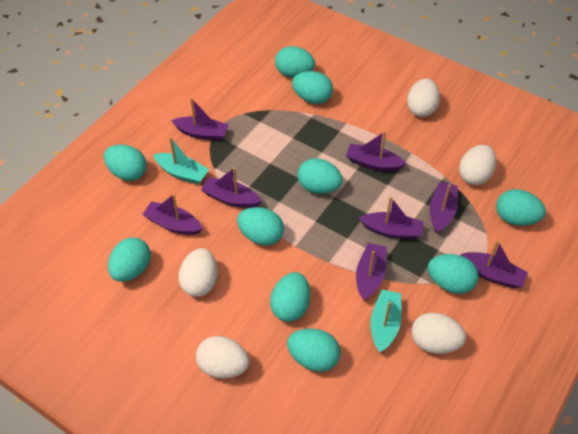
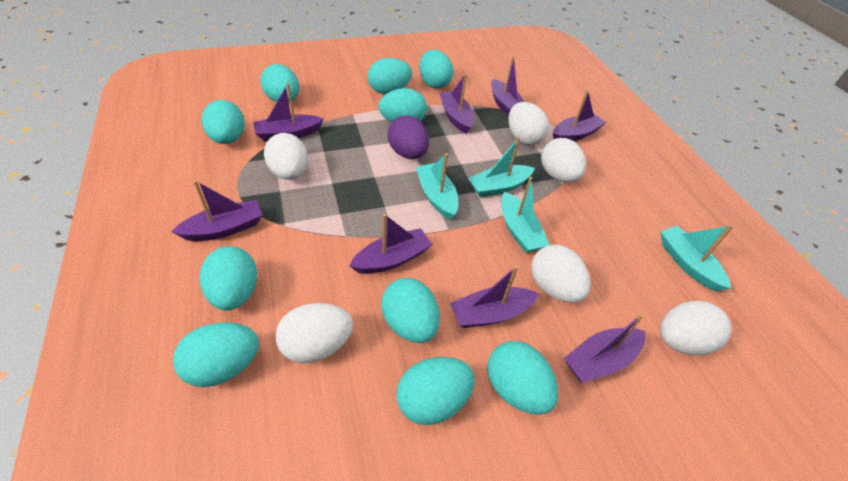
purple egg: none = 0 -> [388,116,429,159] = 1
turquoise boat: [153,137,209,184] [370,290,402,352] = 2 -> [416,153,458,220] [468,137,535,198] [501,177,549,253] [660,225,734,291] = 4
white egg: [179,248,217,297] [196,336,249,379] [407,79,440,117] [411,313,466,354] [459,145,496,185] = 5 -> [264,133,308,180] [275,303,353,363] [508,102,549,145] [531,245,591,303] [541,138,586,182] [660,301,732,355] = 6

